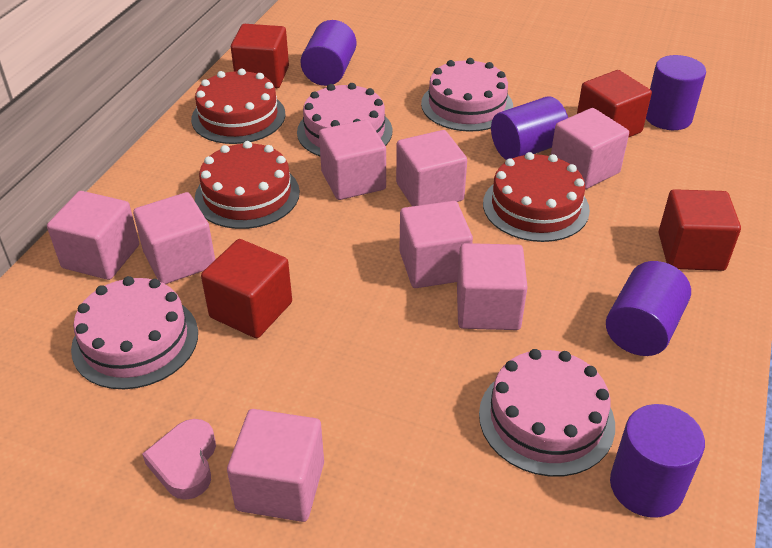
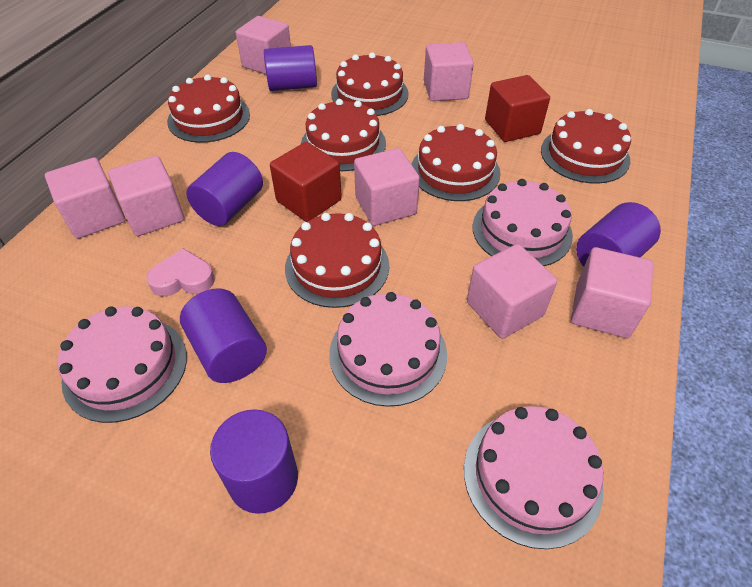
pink cube: [47,191,139,280] [133,192,215,284] [227,409,324,522] [319,120,386,200] [396,130,467,206] [399,201,473,288] [457,243,527,330] [551,108,629,189] = 8 -> [45,157,126,239] [108,156,184,236] [236,16,291,74] [354,148,420,226] [424,42,474,101] [467,244,557,339] [571,247,653,338] = 7
red cake: [191,69,286,144] [195,141,300,229] [483,152,590,242] = 3 -> [167,74,250,143] [285,213,389,308] [301,99,386,171] [331,52,409,116] [411,124,501,201] [541,109,631,184] = 6
red cube: [201,239,292,338] [231,24,289,88] [577,70,652,138] [659,189,741,271] = 4 -> [270,142,342,222] [485,75,550,142] = 2

